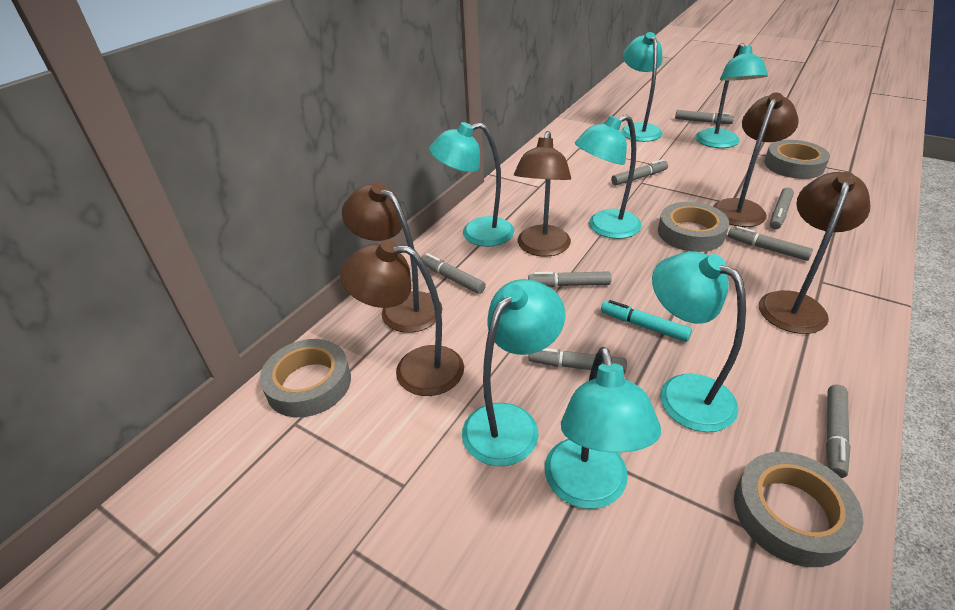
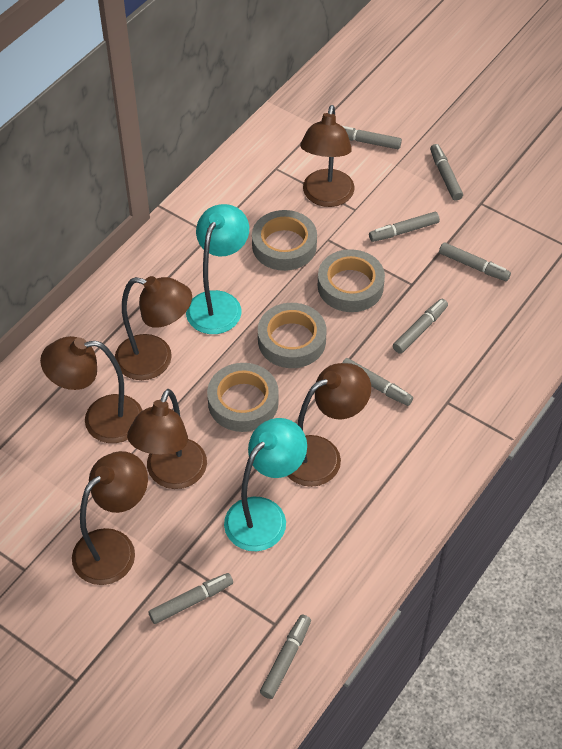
brown lamp: [340,240,464,396] [342,182,443,333] [514,131,571,257] [713,92,799,227] [759,172,870,334] = 5 -> [40,336,143,443] [72,451,148,585] [115,276,192,380] [127,389,207,489] [288,363,371,487] [300,105,355,207] = 6
turquoise lamp: [429,122,514,247] [462,279,566,466] [545,347,661,509] [575,115,642,239] [621,32,663,142] [652,251,746,432] [695,43,768,148] = 7 -> [186,204,249,334] [224,418,307,551] = 2
turquoise marker: [601,300,692,342] = 1 -> none = 0

